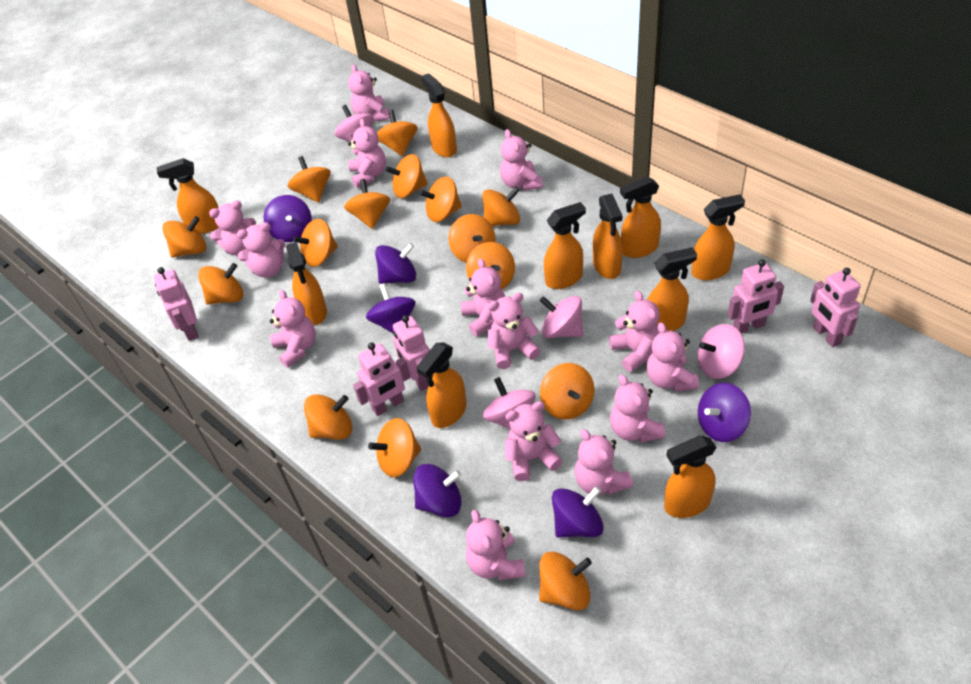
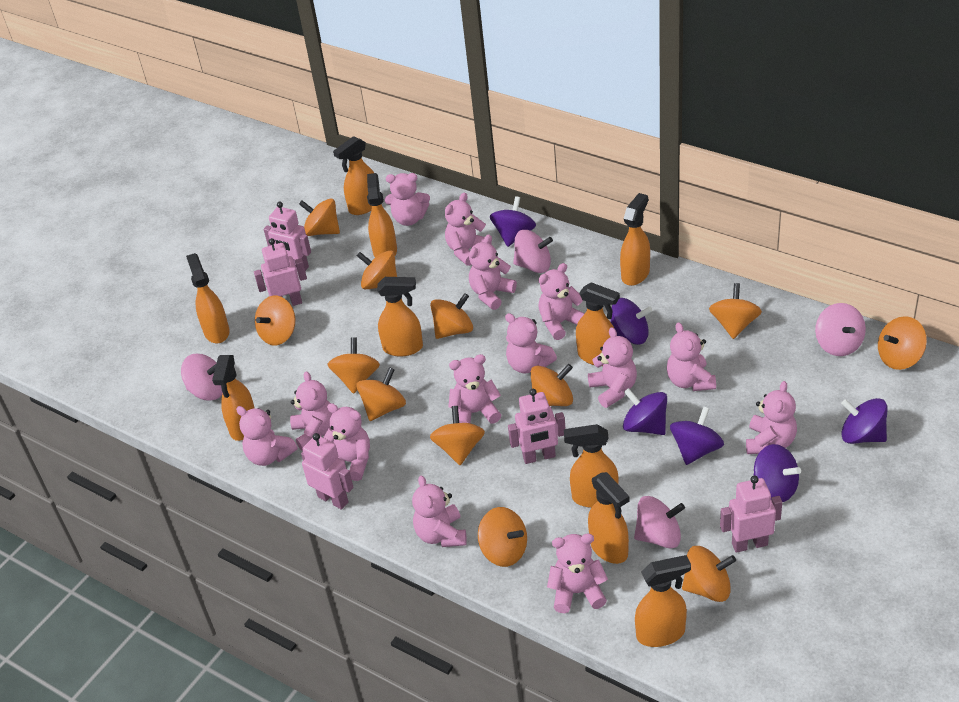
orange spinning top: [162,216,206,258] [198,263,243,305] [288,156,331,203] [293,219,338,267] [304,394,352,440] [344,179,390,229] [368,418,421,477] [377,110,418,156] [385,154,428,198] [419,176,462,222] [448,214,495,263] [466,242,515,290] [482,187,520,226] [539,552,592,610] [540,363,594,419] = 15 -> [255,296,295,345] [299,198,340,236] [327,337,380,394] [356,367,406,421] [357,250,397,289] [430,293,473,339] [430,406,485,465] [478,507,527,567] [531,364,573,406] [682,546,736,602] [709,283,762,339] [878,316,927,370] = 12

